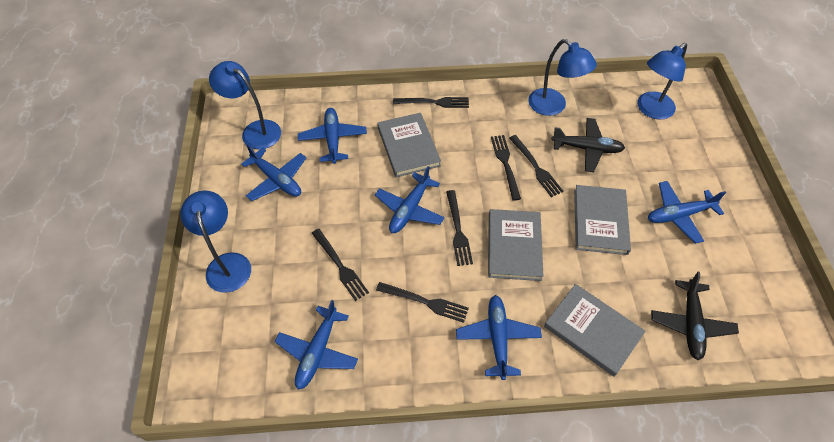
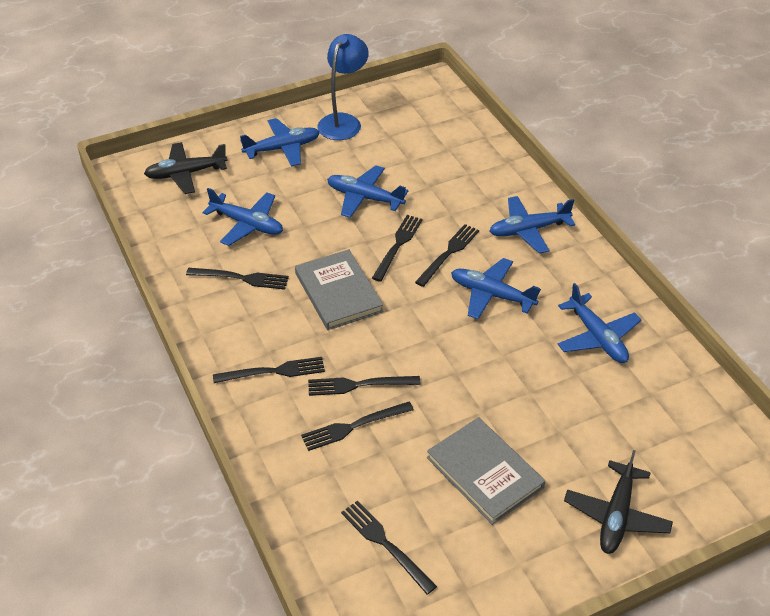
black fork: [312,229,369,301] [376,282,469,323] [393,97,469,108] [446,190,473,266] [491,135,521,201] [509,135,563,197] = 6 -> [186,268,289,290] [213,357,325,383] [301,401,414,451] [308,376,420,396] [341,500,437,595] [372,215,423,282] [415,224,479,287] = 7
blue lamp: [180,190,251,293] [209,61,281,149] [528,39,597,116] [637,43,687,120] = 4 -> [317,34,369,140] = 1
grey book: [377,113,441,177] [488,209,543,281] [544,284,645,377] [574,185,631,255] = 4 -> [295,249,383,330] [427,417,545,525] = 2

